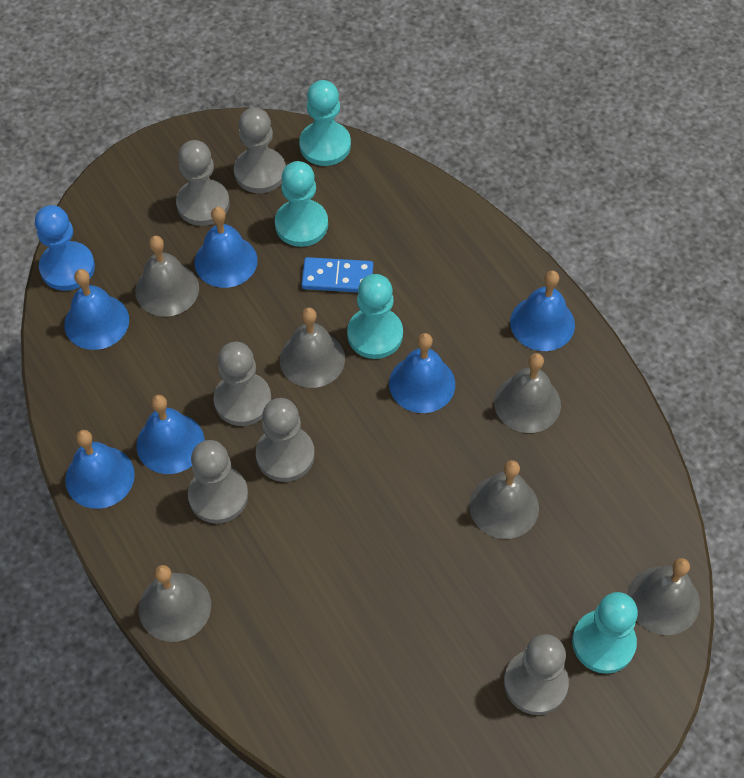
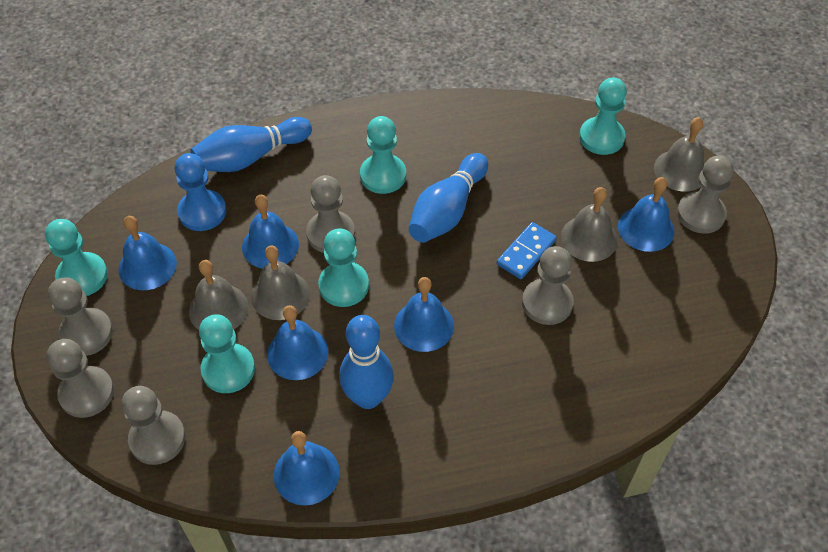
blue bowling pin: none = 0 -> [190,117,312,172] [339,315,394,409] [409,153,488,243] = 3
grey bell: [135,236,199,317] [139,565,211,642] [280,307,345,388] [469,460,539,539] [494,353,561,433] [627,558,700,635] = 6 -> [189,260,248,330] [251,245,310,320] [561,187,618,262] [654,117,705,192] = 4
turquoise pawn: [275,161,328,247] [299,80,351,166] [347,274,403,359] [572,592,638,674] = 4 -> [45,219,108,296] [199,314,255,393] [318,228,369,307] [360,116,406,194] [579,78,627,155] = 5

